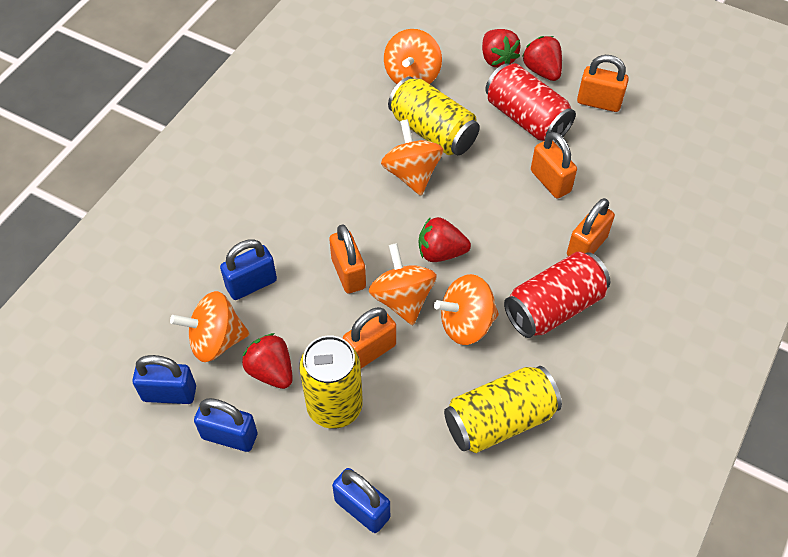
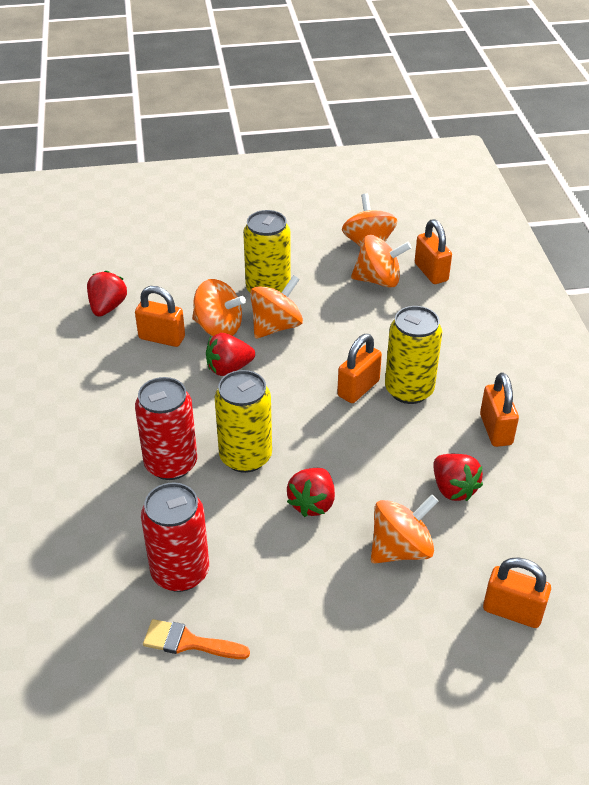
blue padlock: [132,355,196,404] [194,398,258,452] [220,239,277,300] [332,468,390,533] = 4 -> none = 0
orange brush: none = 0 -> [143,619,250,659] = 1

